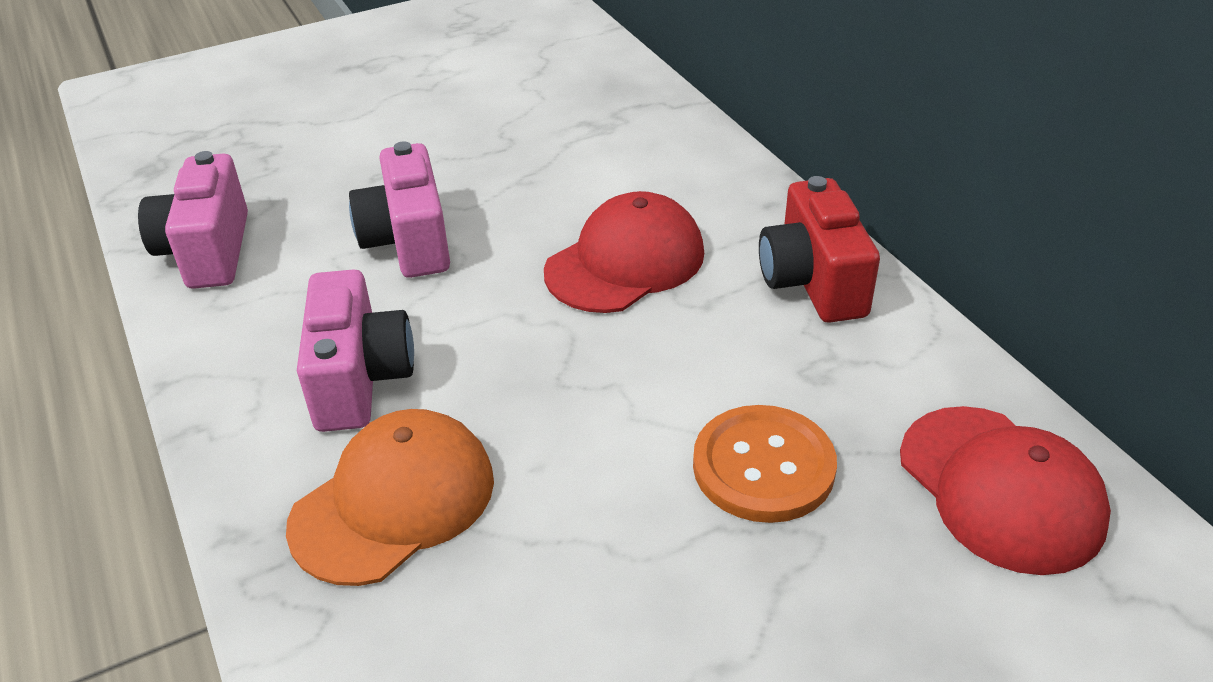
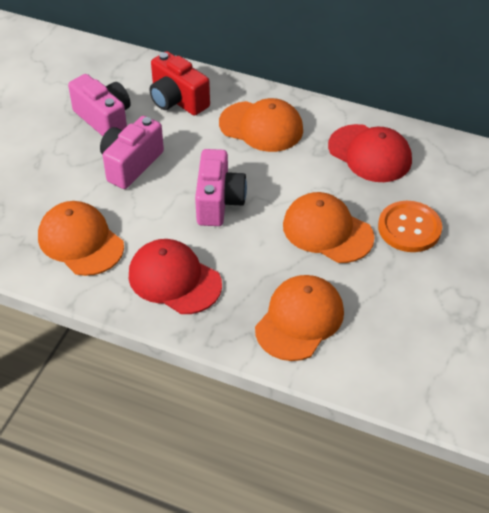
orange cap: [286,409,494,586] = 1 -> [38,201,124,276] [219,98,303,152] [255,275,344,361] [283,192,374,263] = 4

